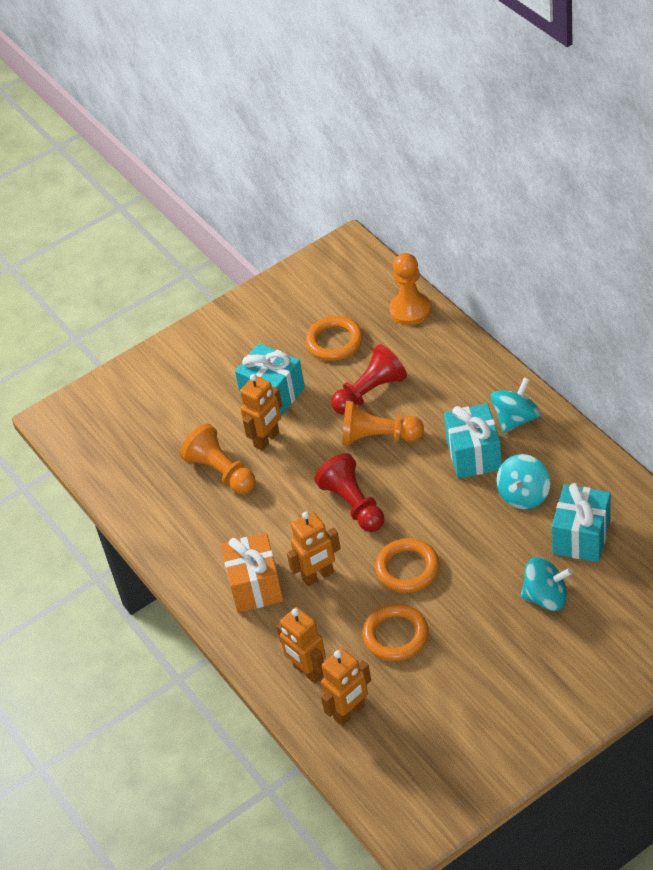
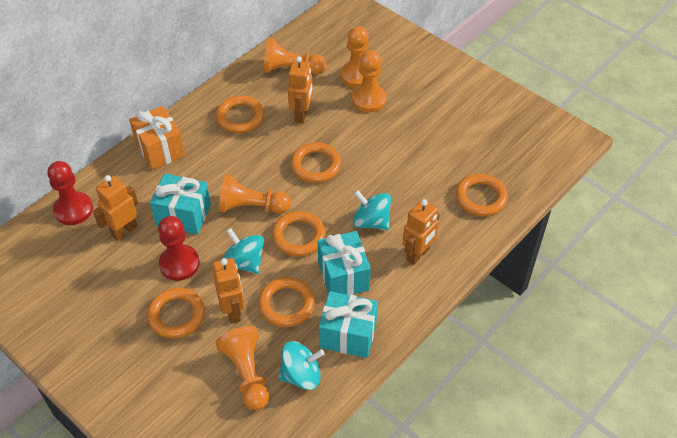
orange pawn: [180,424,256,494] [342,401,424,445] [389,253,431,325] = 3 -> [215,326,269,410] [219,174,291,214] [263,38,326,74] [340,26,369,88] [352,50,387,112] = 5
orange ring: [306,316,363,361] [362,604,429,661] [375,538,440,593] = 3 -> [147,288,205,339] [216,96,265,133] [258,277,315,327] [272,211,326,256] [291,142,341,183] [456,174,508,216] = 6

